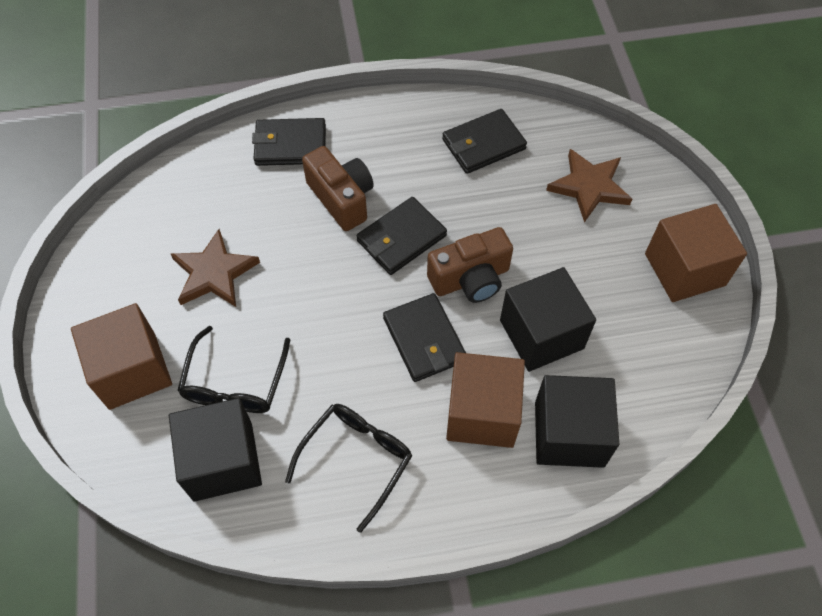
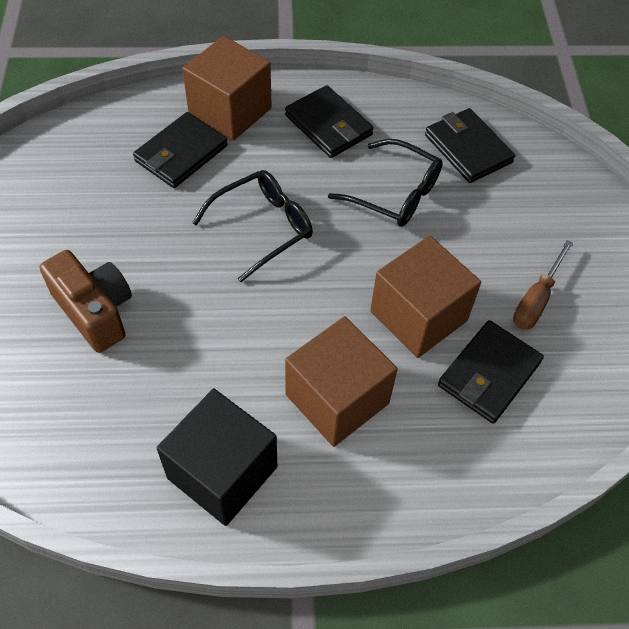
black cube: [169,398,262,502] [500,267,596,372] [535,375,619,468] = 3 -> [157,388,278,526] = 1
brown camera: [302,146,374,231] [427,227,513,303] = 2 -> [40,250,132,353] = 1
brown screwdriver: none = 0 -> [513,240,573,330] = 1
brown star: [171,229,260,307] [546,149,632,223] = 2 -> none = 0

